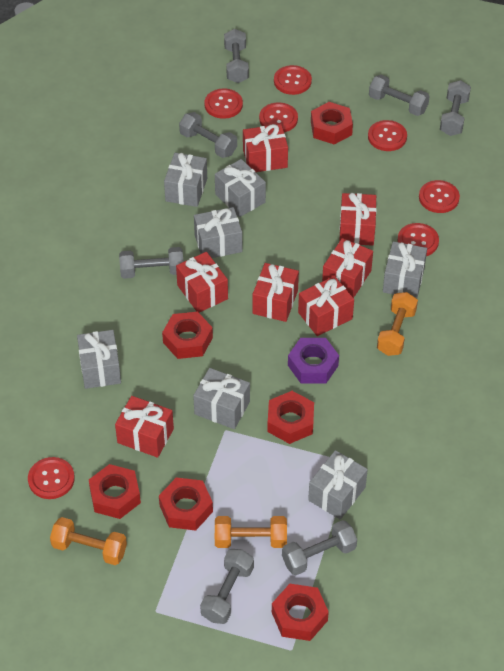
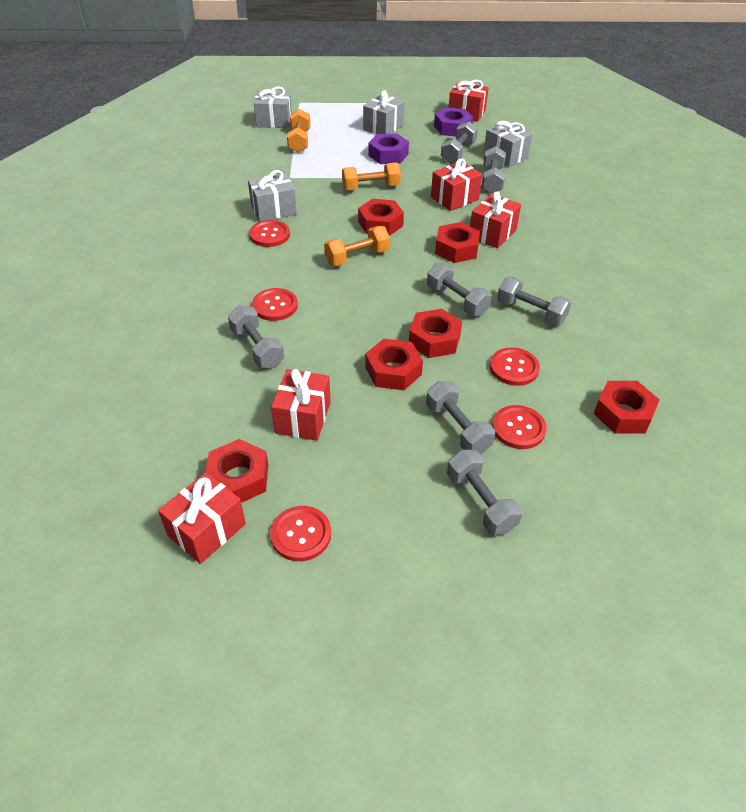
grey gift: [77,330,121,389] [164,153,207,207] [193,368,250,429] [194,207,242,258] [215,159,266,217] [308,450,368,519] [383,241,427,298] = 7 -> [248,170,297,222] [254,87,292,128] [363,90,405,134] [483,121,532,167] = 4
purple nut: [288,338,339,384] = 1 -> [368,133,409,164] [434,107,473,136] = 2
red button: [28,457,75,499] [204,89,243,119] [259,102,298,132] [274,65,312,95] [368,120,407,151] [397,223,439,256] [419,180,460,213] = 7 -> [249,220,290,247] [252,288,298,321] [270,506,331,561] [490,347,540,386] [492,405,547,449] = 5
red gift: [115,396,174,458] [176,252,228,312] [243,124,288,172] [253,263,299,322] [298,276,354,336] [322,238,373,298] [339,193,377,246] = 7 -> [158,472,246,564] [271,369,331,441] [431,158,482,211] [449,80,489,121] [470,192,521,248] = 5

